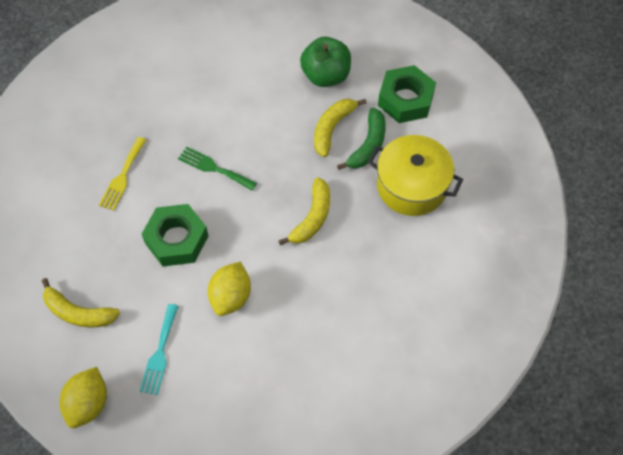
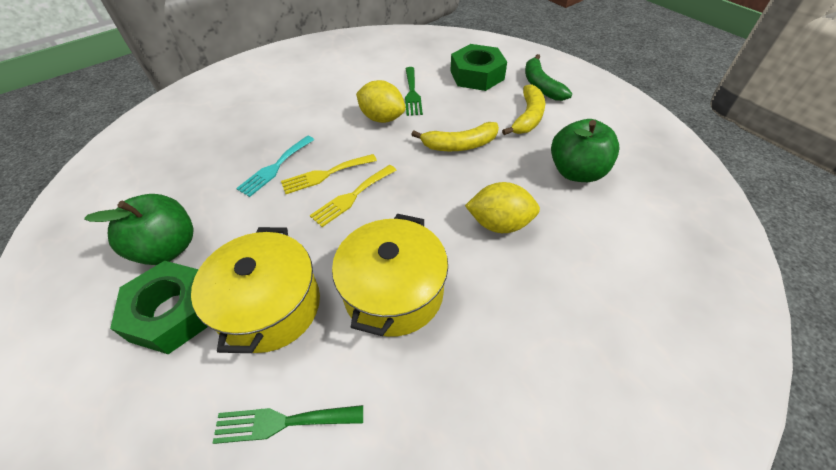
green apple: [300,37,351,87] = 1 -> [84,194,193,265] [551,119,619,182] = 2
green fork: [178,147,257,191] = 1 -> [213,405,363,444] [405,67,423,116] = 2
yellow banana: [42,278,120,328] [278,177,330,245] [314,99,366,157] = 3 -> [411,122,499,151] [502,84,545,135] = 2
yellow fork: [99,137,146,211] = 1 -> [281,154,377,194] [310,165,397,227] = 2
yellow pot: [368,135,463,216] = 1 -> [191,227,320,353] [332,214,448,337] = 2

